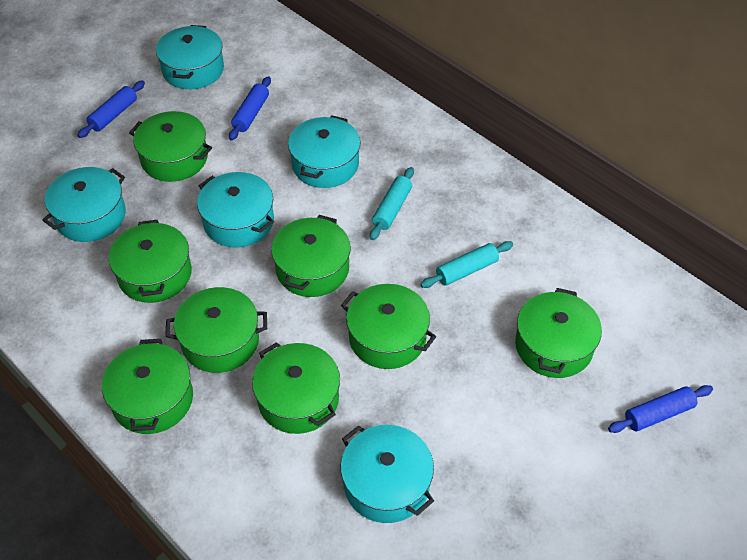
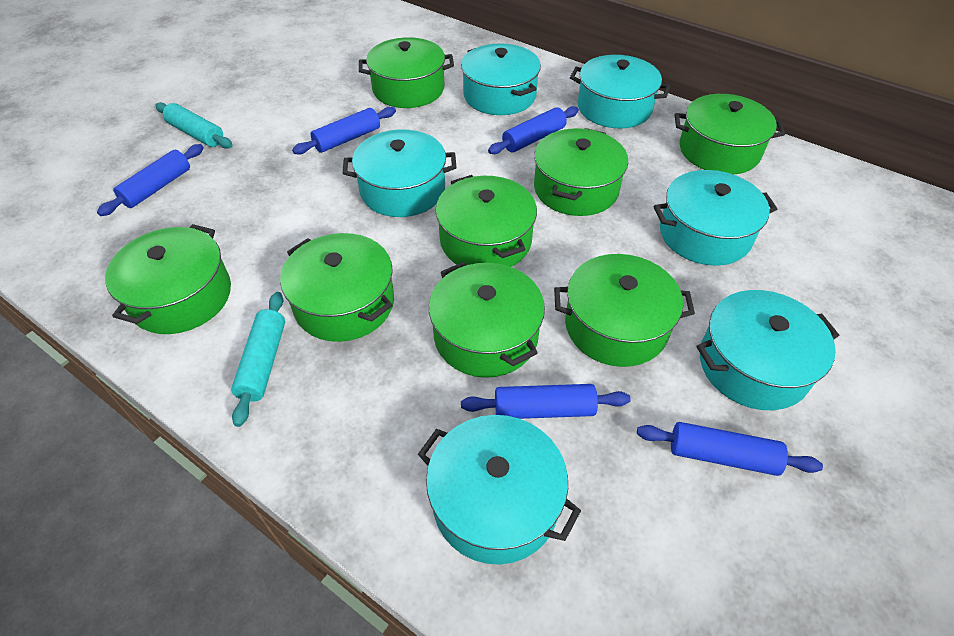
blue rolling pin: [77,80,145,138] [229,76,271,140] [608,385,713,433] = 3 -> [97,144,204,216] [292,107,396,155] [461,384,630,419] [488,106,579,154] [637,422,823,476] = 5
turquoise pot: [42,167,126,242] [156,25,224,89] [197,172,274,248] [288,115,360,188] [341,425,434,523] = 5 -> [343,129,457,217] [418,415,581,565] [461,43,541,115] [570,55,670,129] [654,170,777,266] [696,290,839,410] = 6

